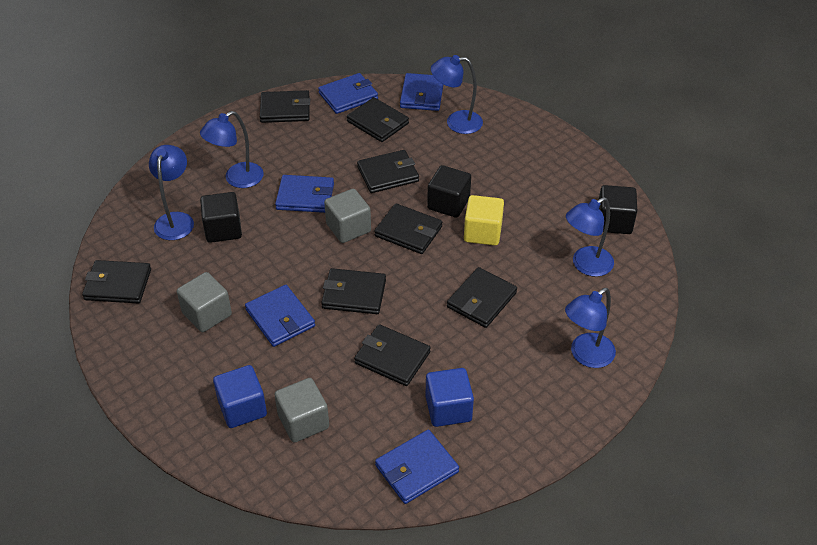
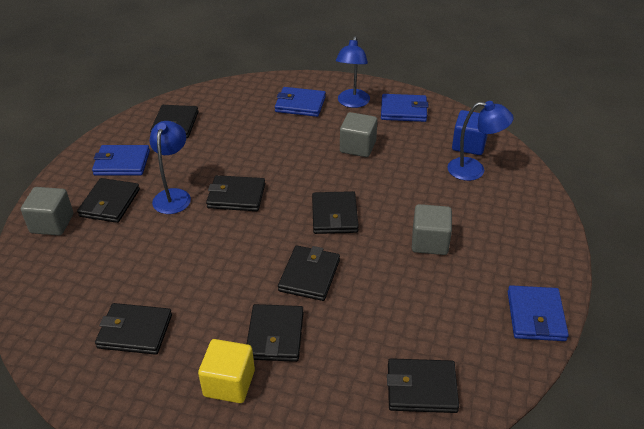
black cube: [200,192,242,243] [427,165,471,218] [599,185,637,234] = 3 -> none = 0
blue cube: [213,365,267,428] [426,368,474,427] = 2 -> [452,110,488,155] = 1
blue lamp: [149,145,194,240] [200,111,264,188] [431,55,483,134] [565,288,616,368] [566,197,614,277] = 5 -> [150,121,191,214] [336,36,370,108] [447,101,514,181] = 3
blue wallet: [245,285,315,347] [275,175,334,213] [318,73,378,114] [375,429,459,504] [400,73,444,111] = 5 -> [92,145,150,175] [275,87,326,117] [381,94,428,122] [507,285,569,341] = 4

